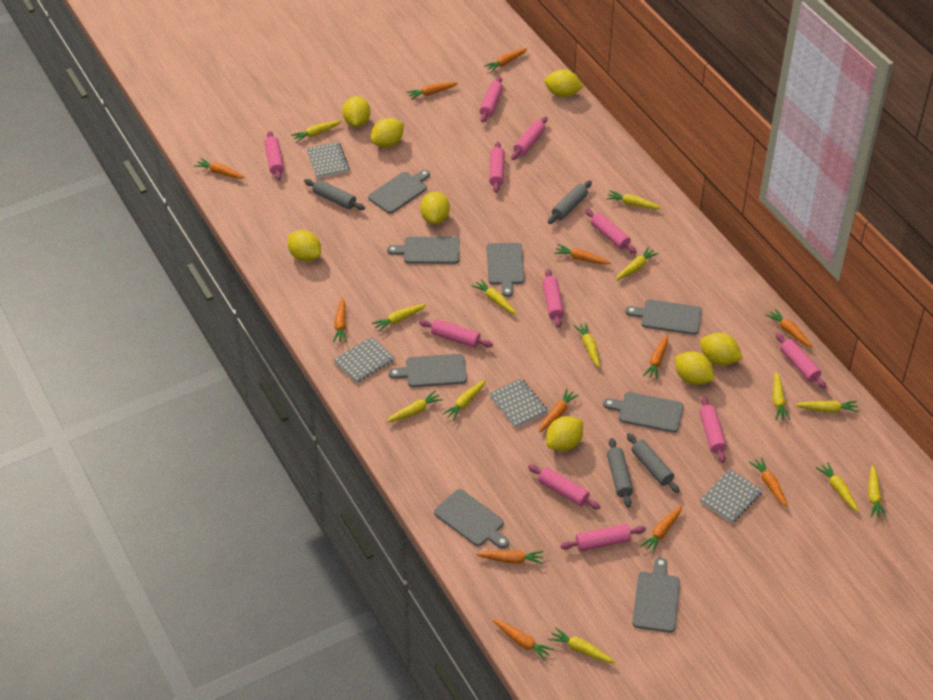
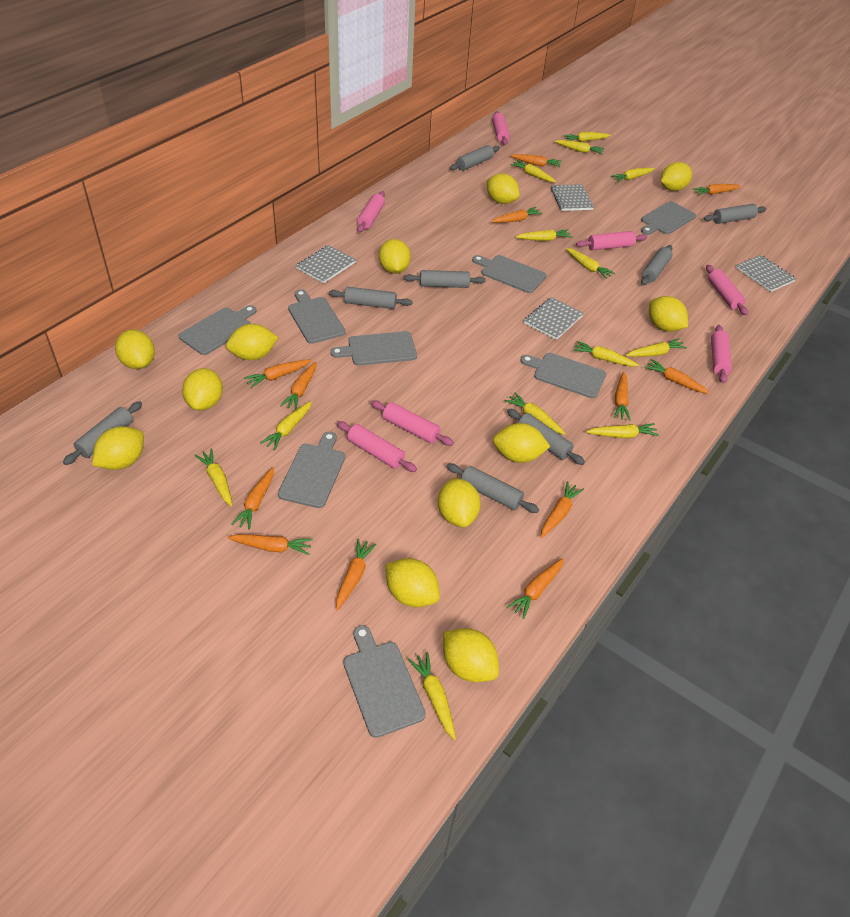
grey rolling pin: [304,179,365,210] [548,180,592,224] [607,438,633,507] [627,433,679,493] = 4 -> [63,401,142,465] [329,287,413,309] [404,270,486,288] [447,464,539,513] [450,145,500,171] [507,409,585,465] [641,245,673,285] [704,204,766,224] = 8
pink rolling pin: [264,131,284,181] [419,319,493,348] [480,76,503,122] [489,141,505,193] [511,116,547,160] [528,465,601,509] [542,269,564,328] [560,524,646,551] [585,209,637,253] [699,396,727,463] [776,333,826,389] = 11 -> [337,421,417,472] [357,191,385,232] [371,401,454,446] [492,111,510,145] [576,231,647,250] [706,265,748,315] [711,325,732,383] = 7
yellow lemon: [288,230,321,262] [342,96,370,127] [371,118,404,148] [420,192,450,224] [544,69,584,97] [546,416,583,451] [675,351,715,385] [700,333,743,366] = 8 -> [92,426,144,470] [115,329,155,369] [182,368,223,410] [226,324,278,360] [379,239,411,274] [386,558,440,607] [438,478,480,527] [443,628,499,682] [487,173,520,204] [493,423,550,463] [649,296,688,332] [661,162,692,191] = 12

